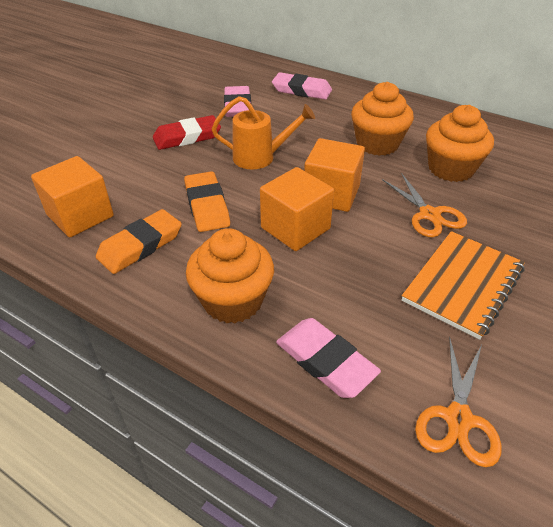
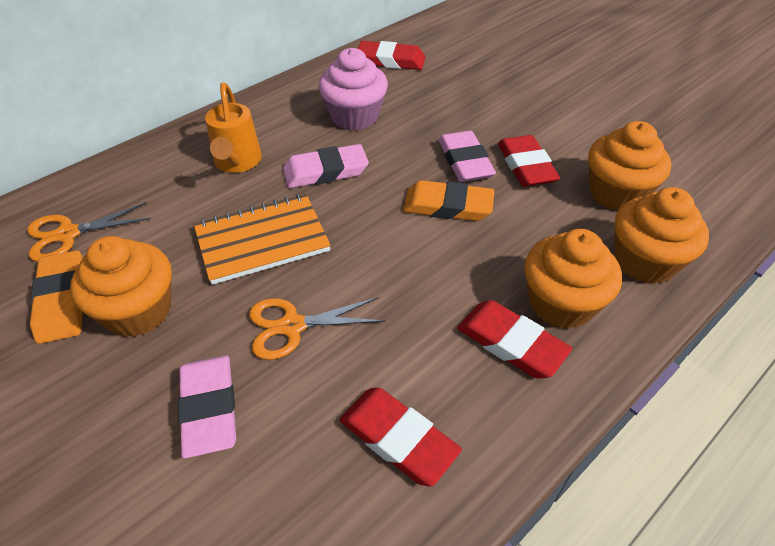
orange cube: [31,156,114,237] [260,167,334,251] [304,138,365,212] = 3 -> none = 0
orange cupcake: [186,228,274,323] [351,82,414,156] [426,105,494,182] = 3 -> [70,236,172,337] [524,229,622,329] [588,121,671,211] [615,187,709,284] = 4
pink cupcake: none = 0 -> [319,48,388,130] = 1
red eraser: [153,115,221,150] = 1 -> [340,387,462,486] [358,41,425,70] [457,300,572,379] [498,135,560,187] = 4

